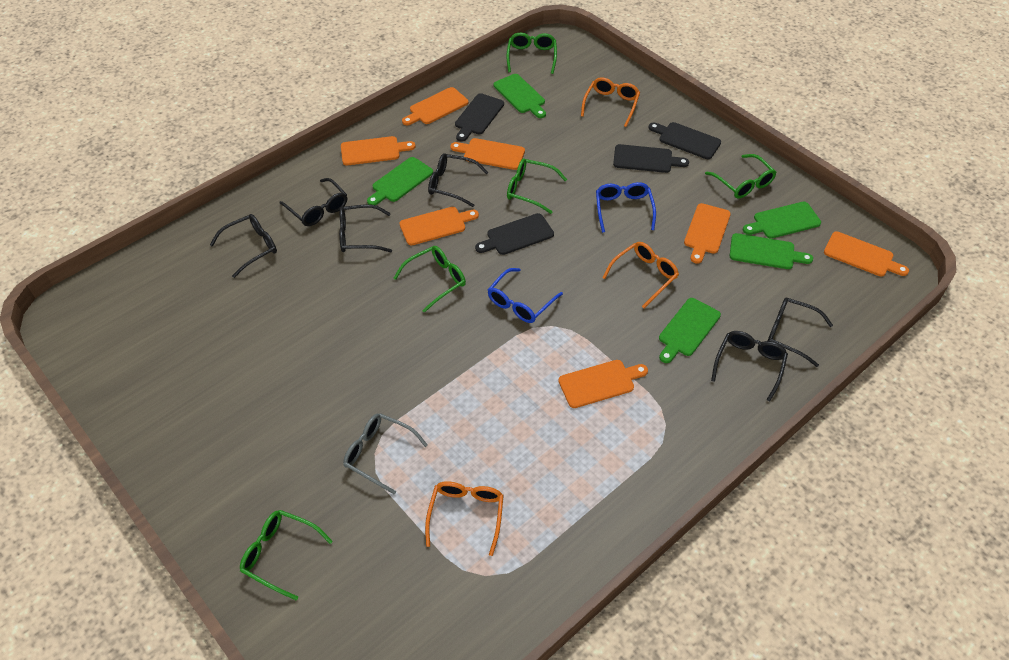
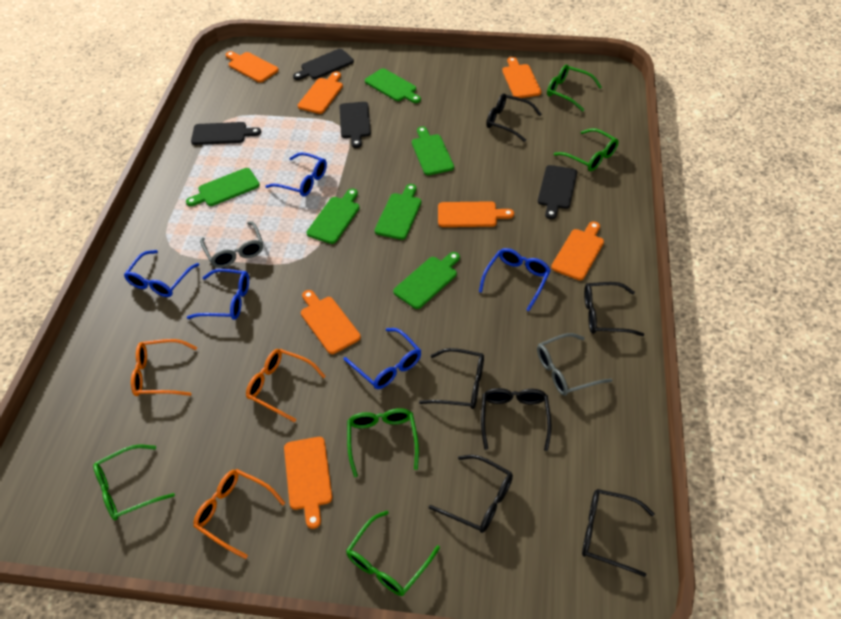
blue glasses: [488,268,563,323] [596,182,656,233] = 2 -> [124,250,199,297] [187,269,249,320] [266,152,327,197] [343,328,421,389] [479,248,551,311] = 5
green cutting board: [367,157,433,205] [493,74,546,118] [659,298,721,363] [730,233,813,269] [743,202,821,239] = 5 -> [186,168,260,206] [307,189,360,244] [365,68,421,103] [374,184,421,240] [393,252,460,309] [412,126,454,175] = 6
grey glasses: [343,413,428,495] = 1 -> [200,222,263,268] [537,333,612,396] = 2

